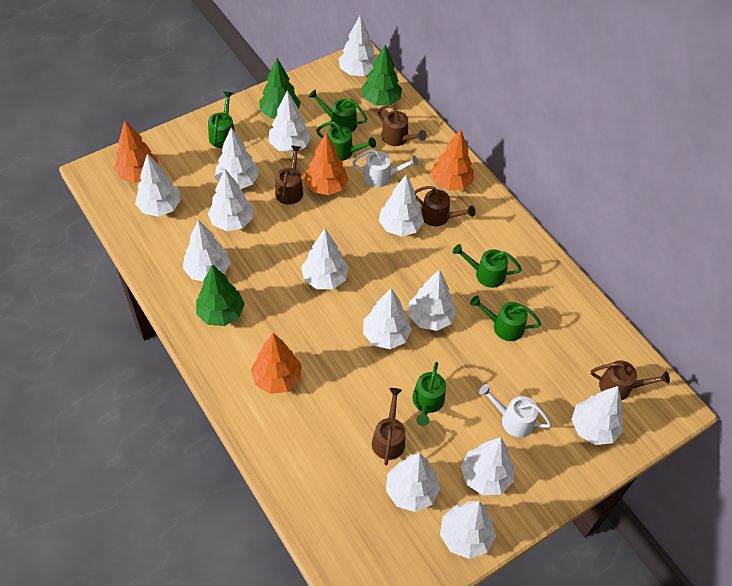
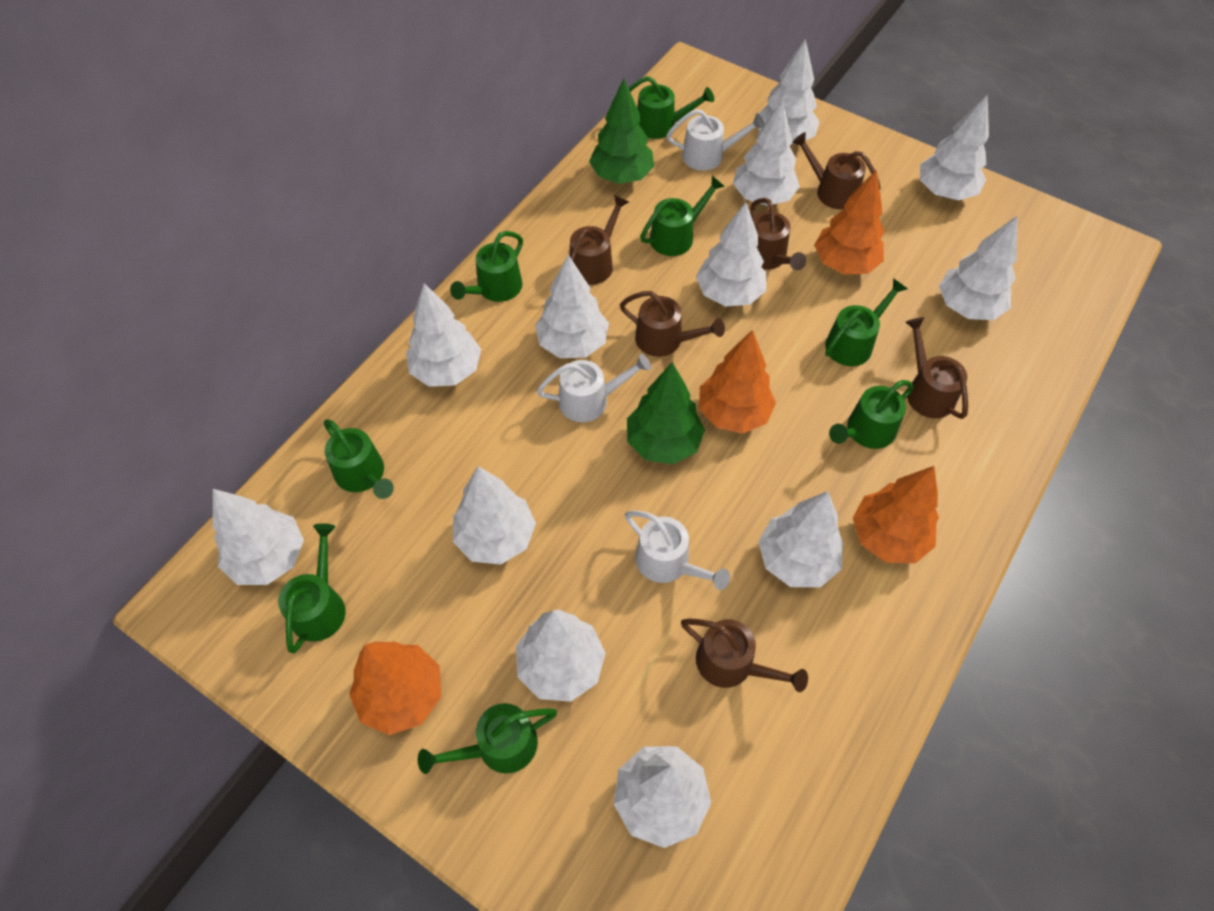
brown watering can: [275,145,303,205] [372,388,405,465] [378,105,427,146] [415,186,476,226] [591,360,670,400] = 5 -> [569,195,629,285] [620,291,725,357] [681,618,808,692] [750,198,806,270] [793,132,881,209] [905,317,968,419] = 6
green tree: [196,264,245,326] [259,58,301,119] [361,45,402,106] = 3 -> [589,78,654,184] [627,362,705,464] = 2
green watering can: [208,91,235,148] [308,89,367,133] [316,121,376,161] [412,362,446,426] [453,244,522,288] [470,296,541,341] = 6 -> [278,523,346,653] [324,419,394,499] [418,703,557,774] [450,231,523,302] [629,76,714,139] [640,176,725,256] [825,278,908,366] [829,380,913,449] = 8
white tree: [135,154,181,217] [183,220,230,281] [207,169,253,231] [215,127,259,189] [269,90,311,153] [301,228,349,289] [339,15,377,76] [363,288,412,349] [379,175,424,237] [386,453,440,512] [409,269,457,331] [440,501,496,559] [461,437,514,495] [571,386,623,445] = 14 -> [213,489,304,585] [406,283,481,387] [453,466,536,564] [516,609,606,702] [535,255,609,358] [613,746,711,848] [696,202,766,307] [733,99,800,206] [758,39,820,144] [758,491,843,587] [920,94,989,200] [939,215,1018,320] = 12
white watering can: [352,149,419,187] [479,384,552,437] = 2 -> [537,354,651,422] [625,511,730,590] [666,109,764,171] = 3

